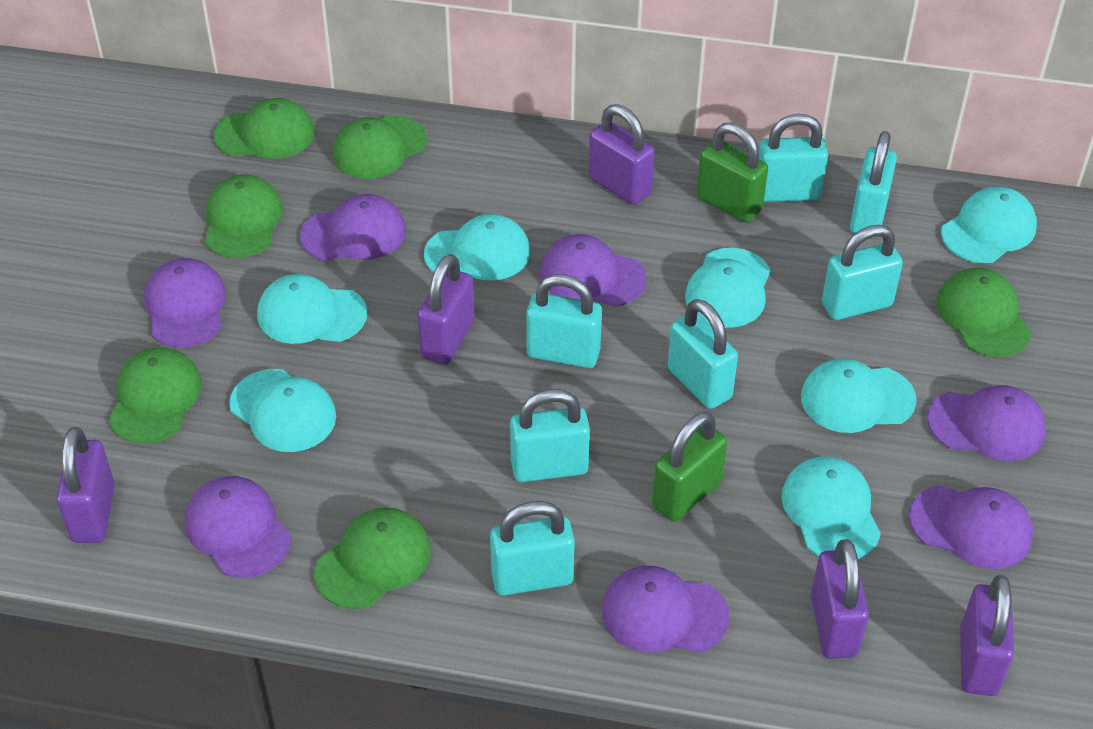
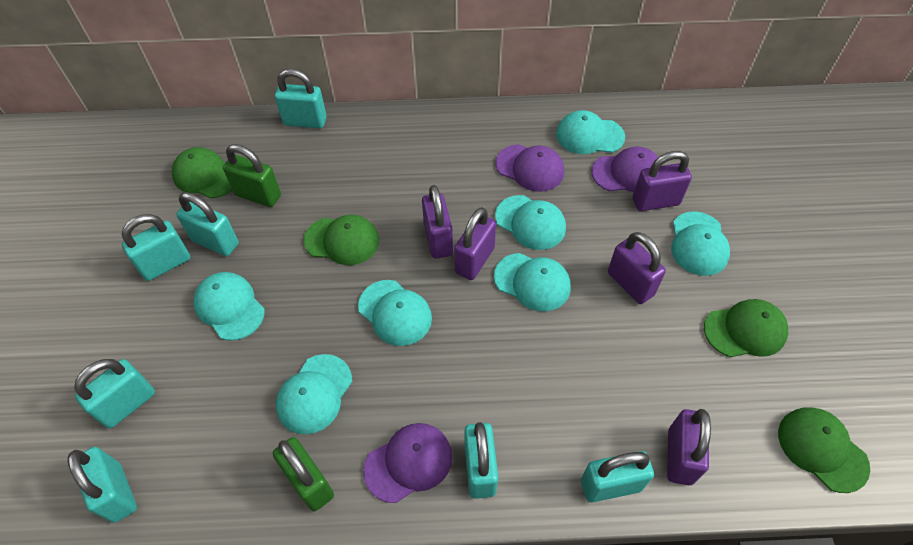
green cap: [109,347,202,444] [205,174,283,258] [214,98,315,159] [314,507,431,609] [332,115,427,179] [936,268,1031,357] = 6 -> [172,147,232,199] [304,215,379,265] [704,299,788,357] [778,407,870,493] = 4
purple cap: [144,258,226,348] [185,476,291,578] [300,194,406,261] [540,234,647,307] [602,566,729,653] [909,485,1033,569] [927,385,1046,461] = 7 -> [363,423,452,503] [496,144,564,192] [591,147,658,192] = 3

